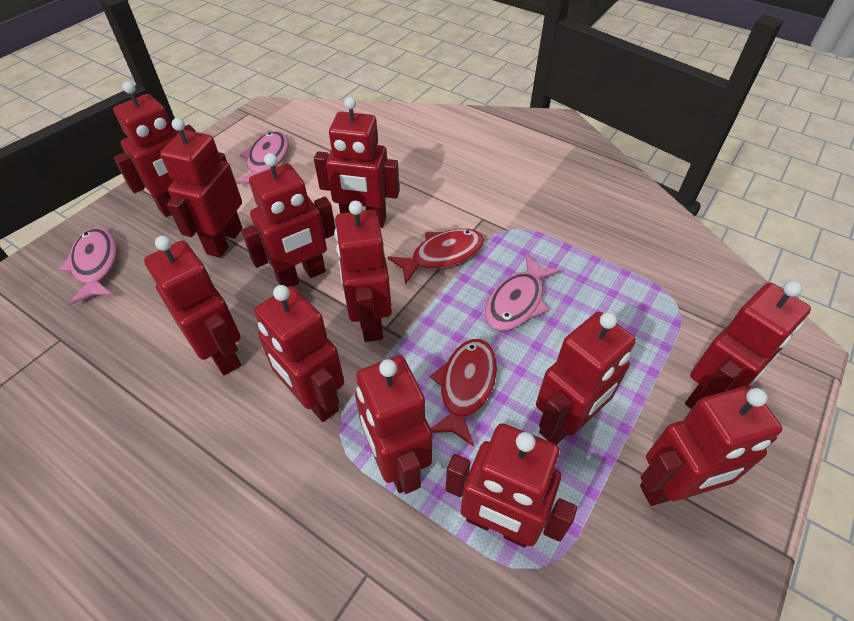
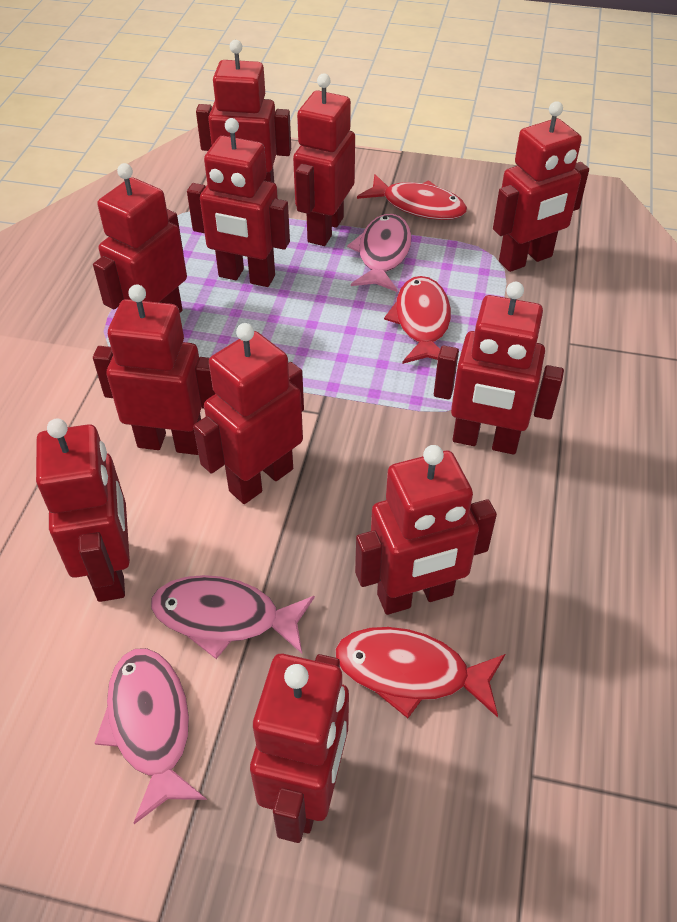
red fish: [387,229,484,285] [430,339,497,447] = 2 -> [335,627,505,718] [357,174,467,220] [384,276,451,364] = 3
red robot: [113,81,196,217] [144,236,241,375] [160,118,242,258] [241,153,335,287] [254,285,344,422] [314,97,399,228] [334,201,392,342] [355,355,432,494] [445,423,577,548] [536,312,636,445] [640,386,782,506] [685,281,811,409] = 12 -> [36,418,130,602] [93,163,187,313] [93,284,215,455] [187,118,290,287] [193,323,304,504] [196,40,291,182] [250,654,349,843] [293,73,355,246] [355,445,497,615] [434,282,564,455] [493,101,589,272] = 11

